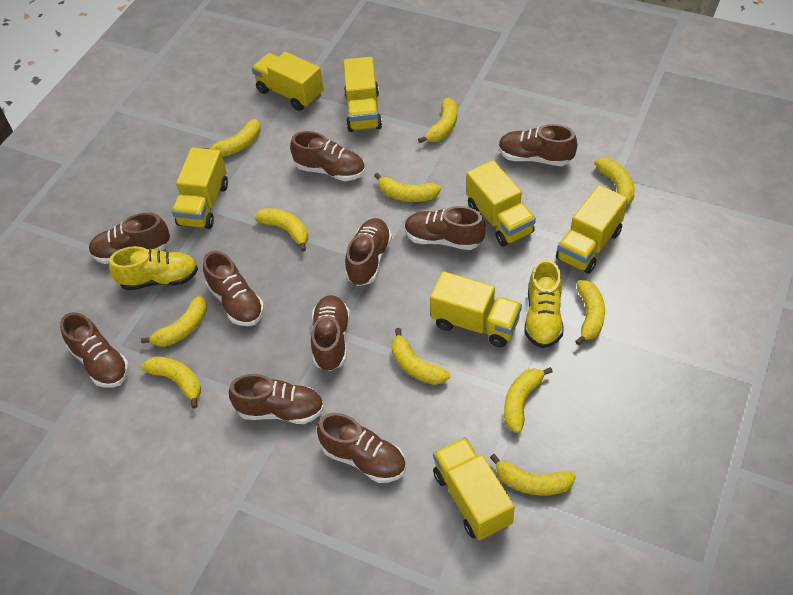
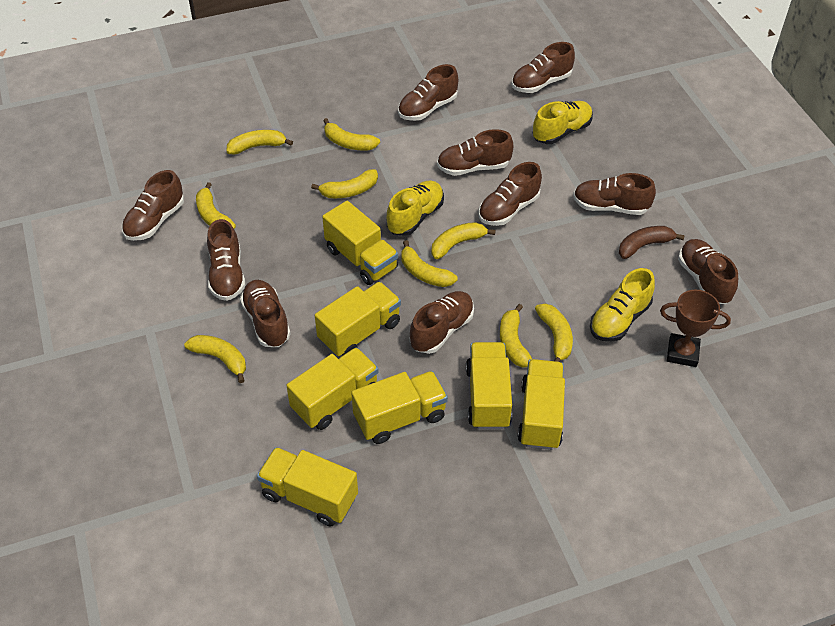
brown banana: none = 0 -> [619,226,685,259] = 1
brown trophy: none = 0 -> [660,289,731,367] = 1
yellow banana: [141,296,207,347] [141,357,201,408] [203,119,260,157] [254,208,308,252] [374,173,441,202] [391,328,450,385] [418,98,457,143] [490,454,576,496] [504,367,553,433] [575,280,605,345] [594,158,635,204] = 11 -> [184,335,246,383] [196,182,236,229] [227,130,293,154] [311,169,378,198] [323,118,380,151] [401,240,458,287] [431,222,496,259] [500,304,532,368] [535,304,573,362] = 9
yellow shoe: [109,246,198,290] [524,259,564,348] = 2 -> [387,181,444,236] [533,101,593,144] [590,268,655,342] = 3

